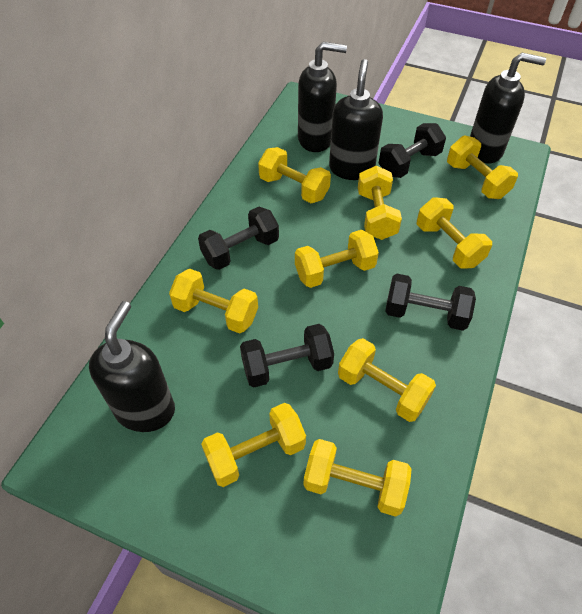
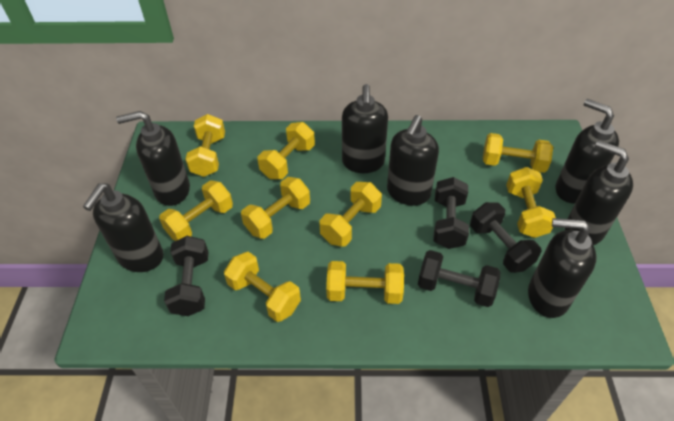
black soap dispenser: [89,301,175,432] [298,42,347,152] [329,59,383,180] [470,53,546,164] = 4 -> [83,184,164,272] [116,111,190,206] [342,84,388,173] [387,115,439,206] [528,218,596,318] [555,99,619,204] [565,140,633,245] = 7

